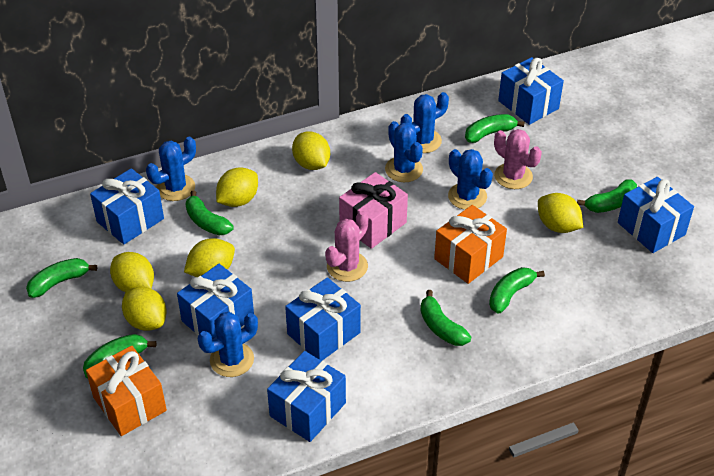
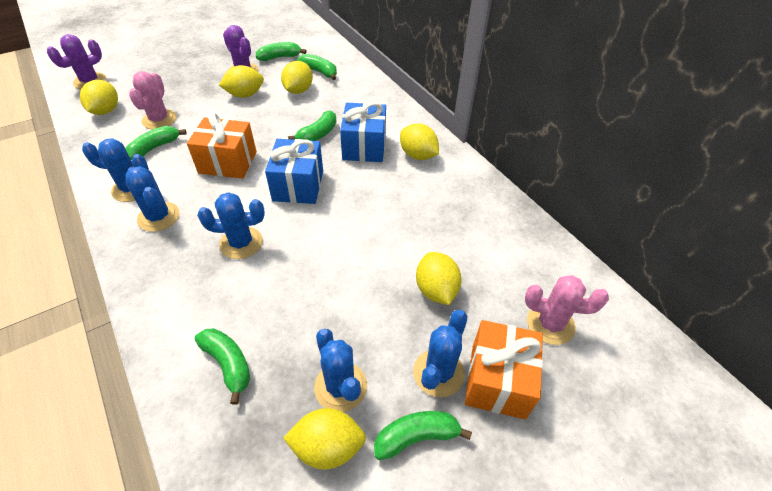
blue gift: [90,168,164,244] [177,264,254,338] [267,351,346,442] [285,277,361,361] [498,57,564,125] [618,177,694,253] = 6 -> [265,139,323,204] [340,102,386,162] = 2
green banana: [26,258,97,298] [83,334,156,379] [185,190,234,236] [420,290,471,346] [465,114,525,143] [489,267,545,314] [577,179,637,213] = 7 -> [125,126,187,160] [195,328,250,405] [256,42,307,61] [288,111,336,141] [297,54,337,80] [374,411,472,460] = 6
pink gift: [339,172,408,249] = 1 -> none = 0
purple cactus: none = 0 -> [47,34,106,89] [223,25,258,72] = 2

